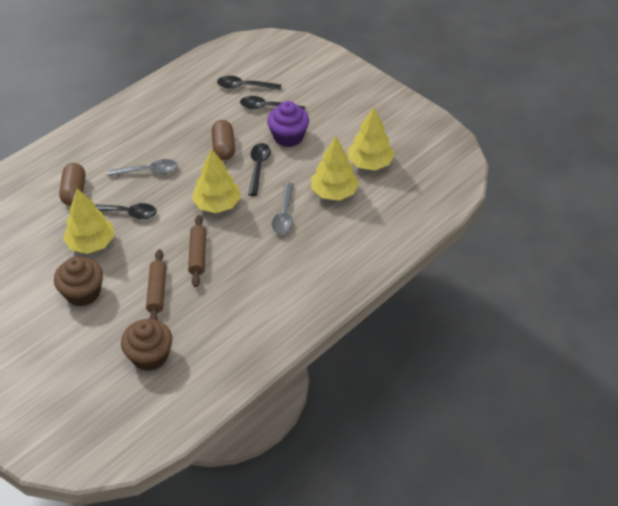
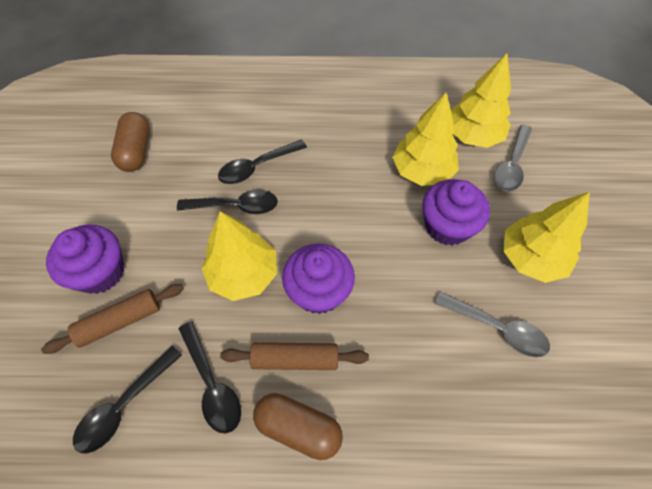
brown cupcake: [54,257,103,306] [121,319,172,371] = 2 -> none = 0
purple cupcake: [267,101,309,147] = 1 -> [46,225,124,294] [282,244,355,314] [422,179,490,246] = 3

